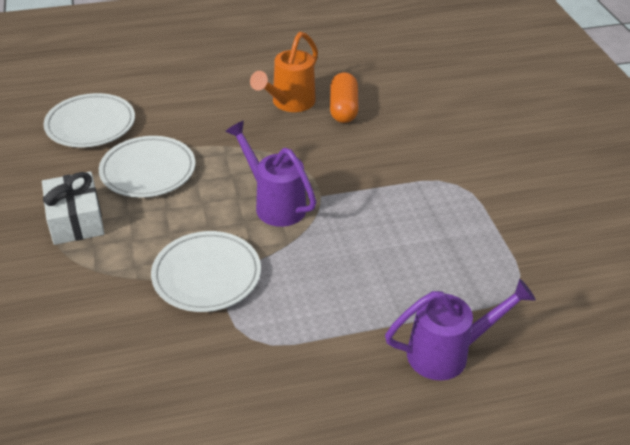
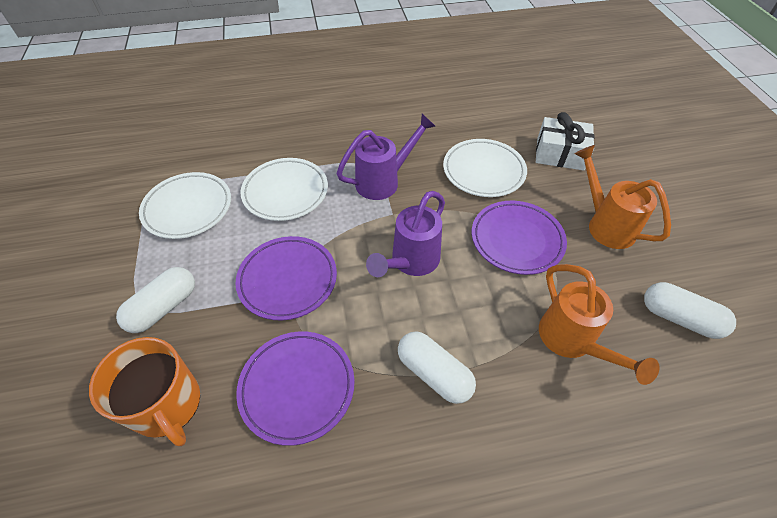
orange capsule: [330,72,359,123] = 1 -> none = 0
orange mug: none = 0 -> [89,337,200,446] = 1
orange watering can: [250,32,318,112] = 1 -> [539,264,660,385] [574,145,671,249] = 2
purple plate: none = 0 -> [235,236,337,320] [236,332,355,446] [472,201,567,275] = 3
white capsule: none = 0 -> [116,267,195,333] [398,331,476,404] [644,282,736,339] = 3

